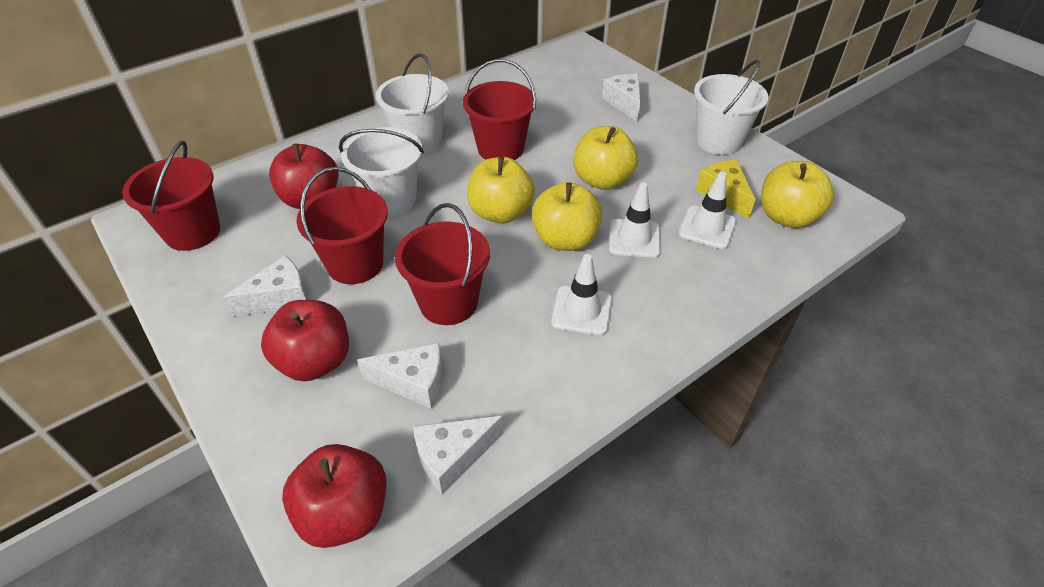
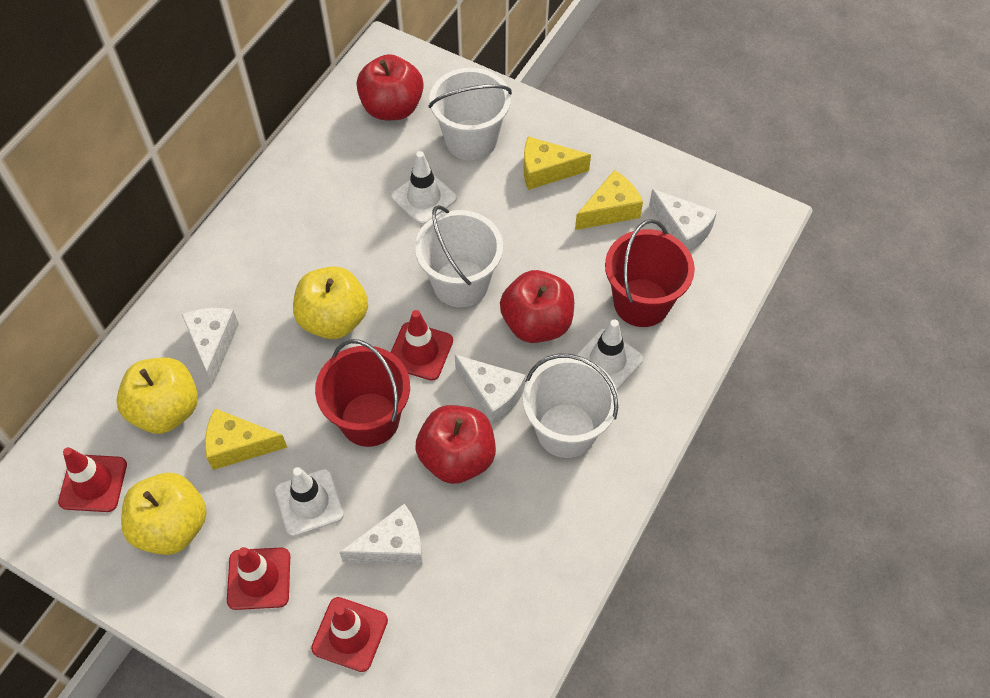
red bucket: [122,141,220,251] [296,167,388,284] [395,203,490,325] [463,59,536,160] = 4 -> [315,339,410,447] [605,219,695,327] = 2
red traffic cone: none = 0 -> [58,447,127,512] [227,547,290,610] [311,597,388,672] [391,310,453,381] = 4
yellow apple: [467,156,535,224] [532,182,603,251] [573,126,638,190] [761,161,834,228] = 4 -> [116,358,198,434] [121,473,207,555] [293,266,368,339] = 3
yellow cheese: [696,160,756,219] = 1 -> [205,408,287,470] [524,136,591,190] [575,170,643,230] = 3

